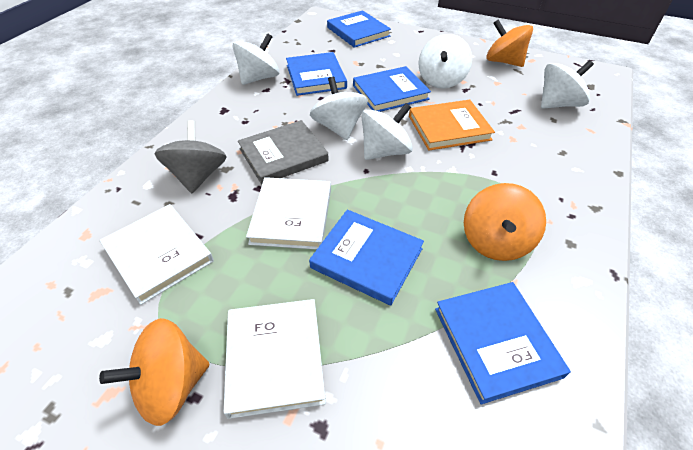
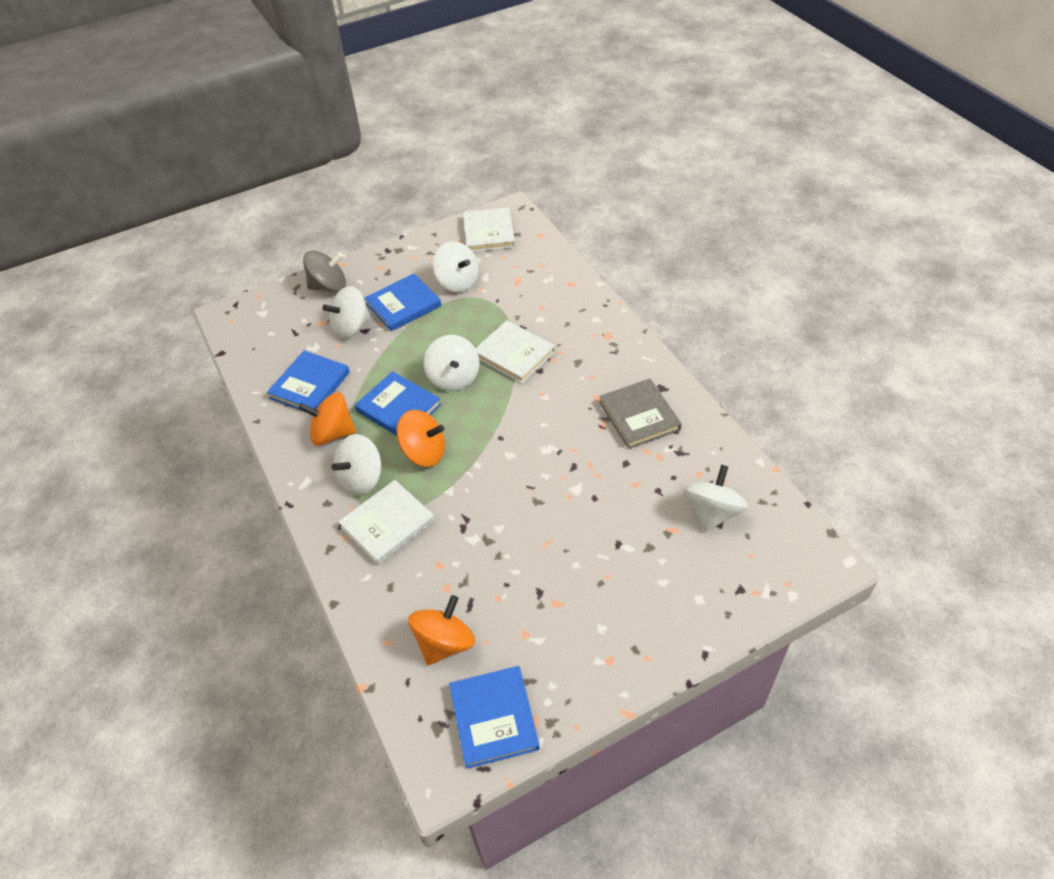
blue book: [286,52,347,96] [309,210,424,306] [327,10,391,48] [353,66,431,112] [435,282,571,404] = 5 -> [267,350,350,412] [355,371,441,436] [365,274,441,331] [449,666,540,769] = 4
orange book: [409,100,495,151] = 1 -> none = 0

